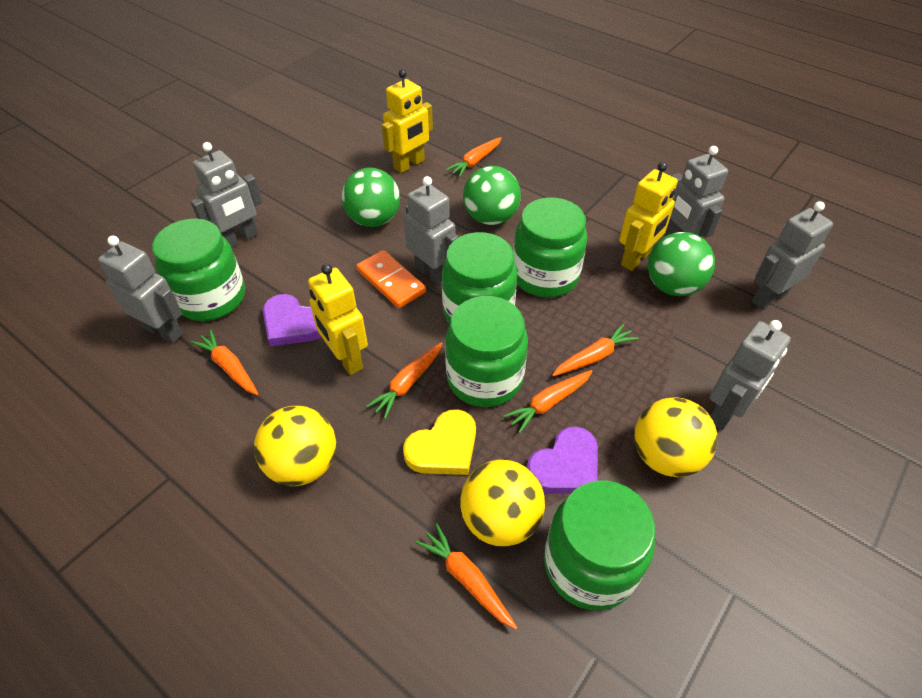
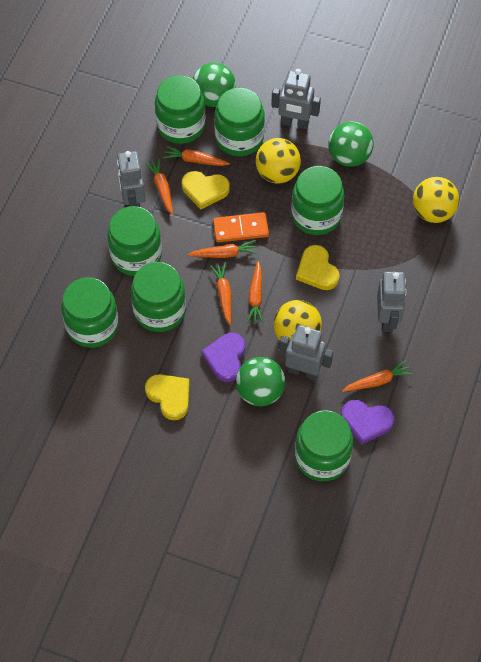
green jar: [152,219,245,321] [442,232,518,324] [445,296,528,407] [513,198,587,298] [544,480,655,611] = 5 -> [61,277,119,348] [107,206,162,276] [131,262,186,332] [155,75,205,144] [214,87,265,156] [291,166,344,235] [295,410,353,481] = 7
grey robot: [98,236,183,343] [191,142,262,248] [404,176,459,286] [665,146,728,238] [710,320,791,430] [752,201,833,310] = 6 -> [117,151,146,207] [271,69,321,129] [279,325,333,380] [377,272,407,332] = 4
yellow heart: [403,409,476,475] = 1 -> [145,374,189,420] [182,171,230,210] [296,245,340,290] = 3
yellow robot: [308,264,368,375] [382,69,433,173] [619,162,678,271] = 3 -> none = 0

